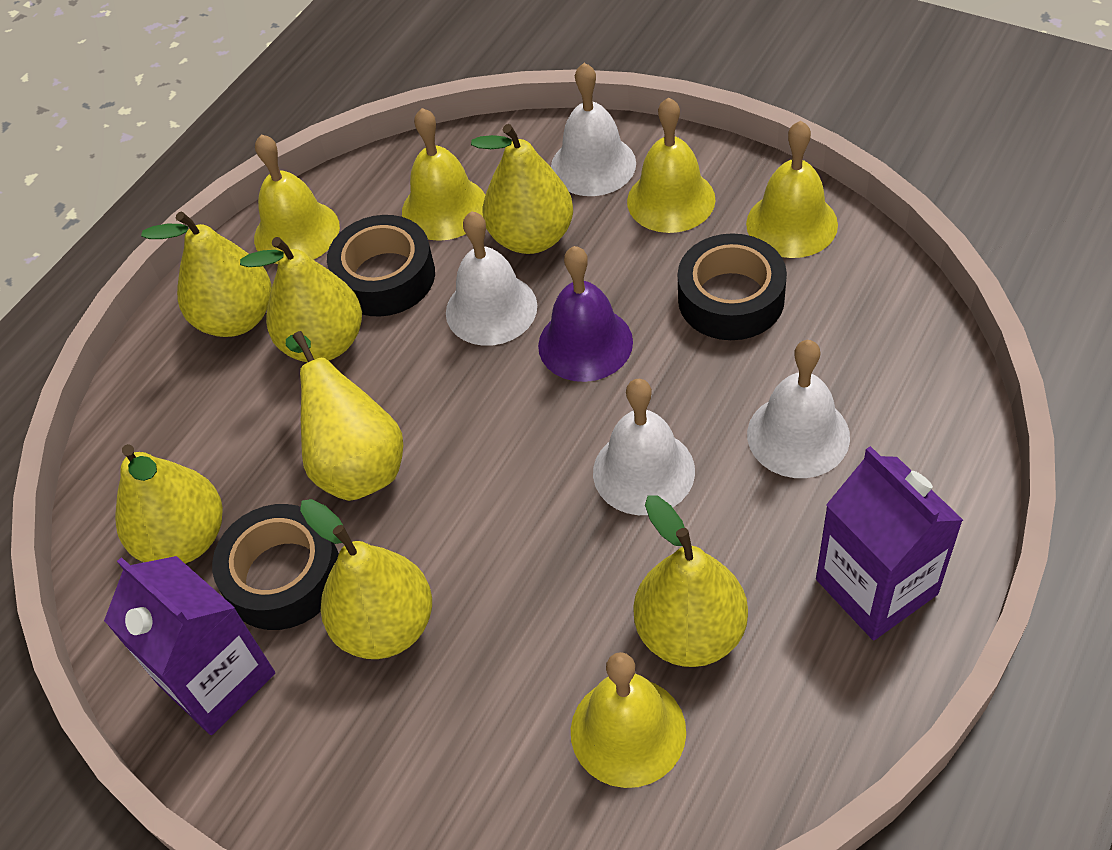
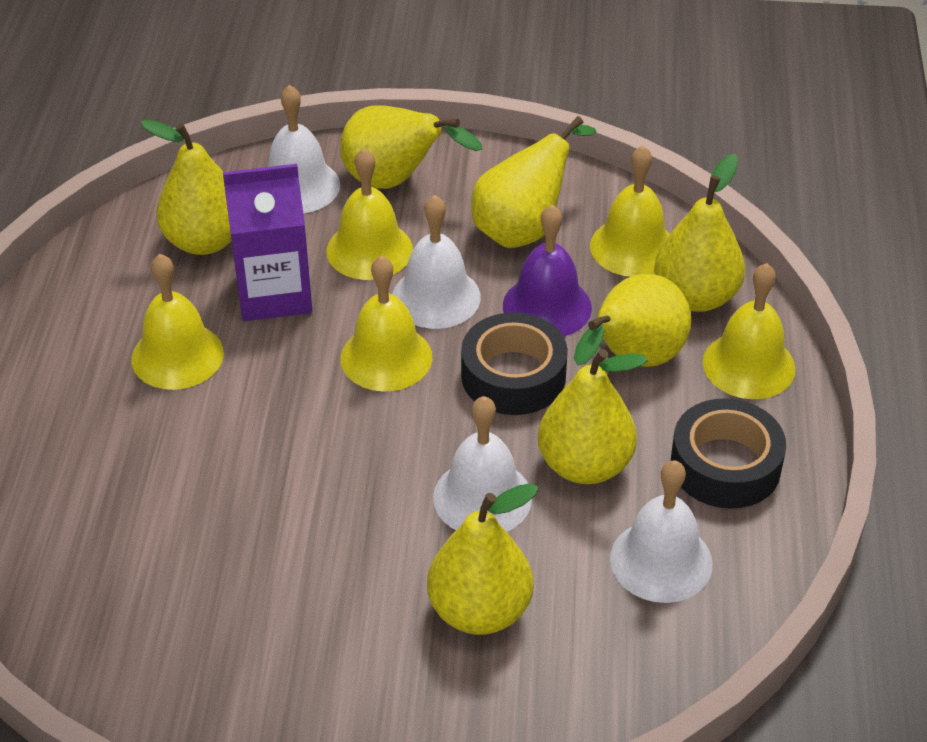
black tape: [212,504,339,630] [327,215,435,317] [678,233,787,340] = 3 -> [461,312,568,415] [671,398,786,509] = 2
purple carton: [104,556,275,735] [816,446,963,640] = 2 -> [223,164,312,321] = 1

